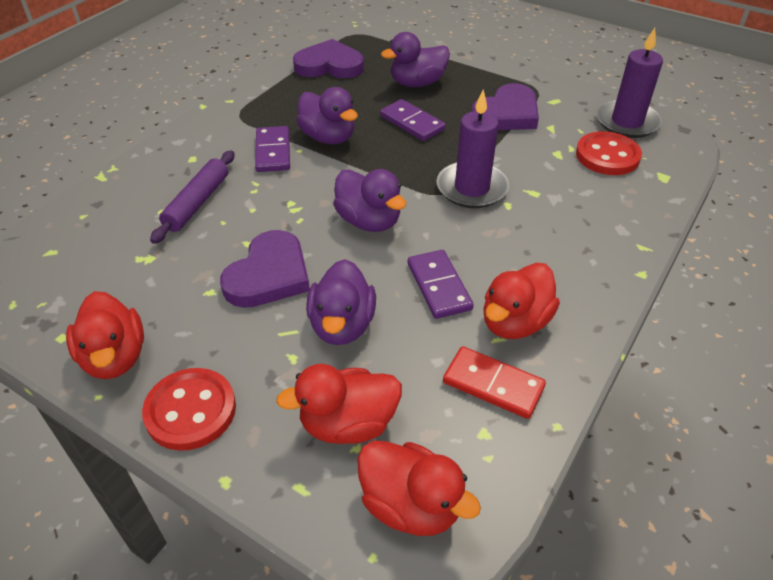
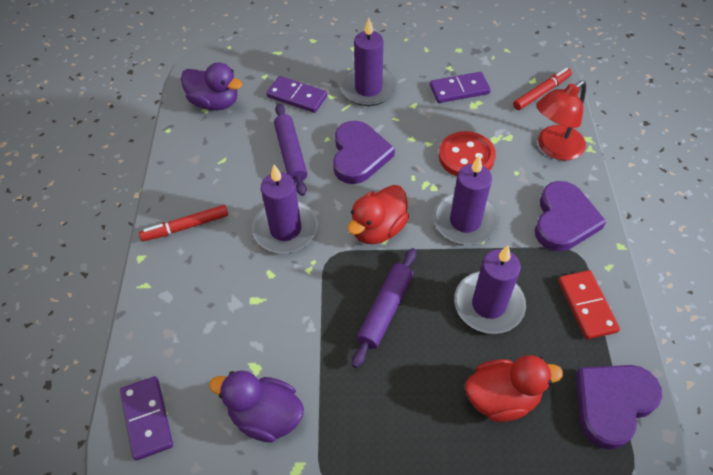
purple candle: [436,90,509,208] [596,28,663,138] = 2 -> [252,165,318,253] [340,18,397,106] [433,155,499,245] [454,246,526,334] = 4
purple duck: [296,87,358,144] [306,259,376,345] [333,169,406,232] [381,32,450,87] = 4 -> [181,62,242,111] [209,371,304,443] = 2
purple rolling pin: [150,150,234,244] = 1 -> [274,104,307,196] [352,248,416,368] = 2
red button: [142,368,236,451] [576,131,642,175] = 2 -> [439,131,496,176] = 1
red duck: [66,291,144,379] [276,364,402,444] [357,441,481,536] [483,263,560,339] = 4 -> [347,185,409,244] [465,355,563,422] = 2
red lamp: none = 0 -> [536,80,586,160] = 1
red marker: none = 0 -> [139,205,228,241] [513,68,572,110] = 2

